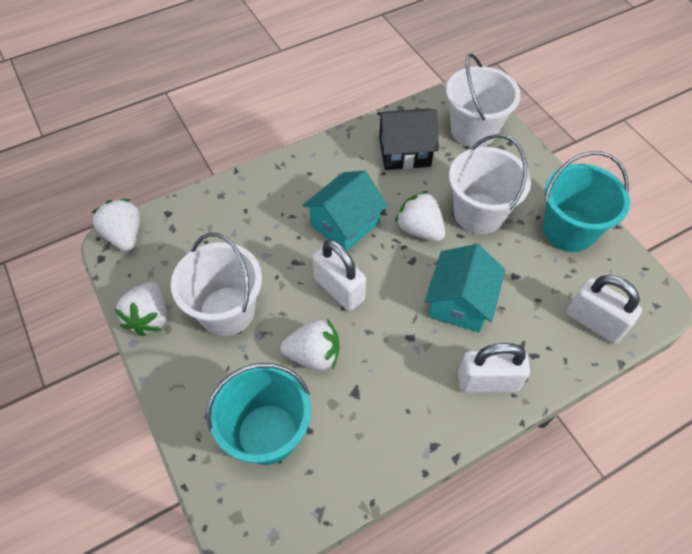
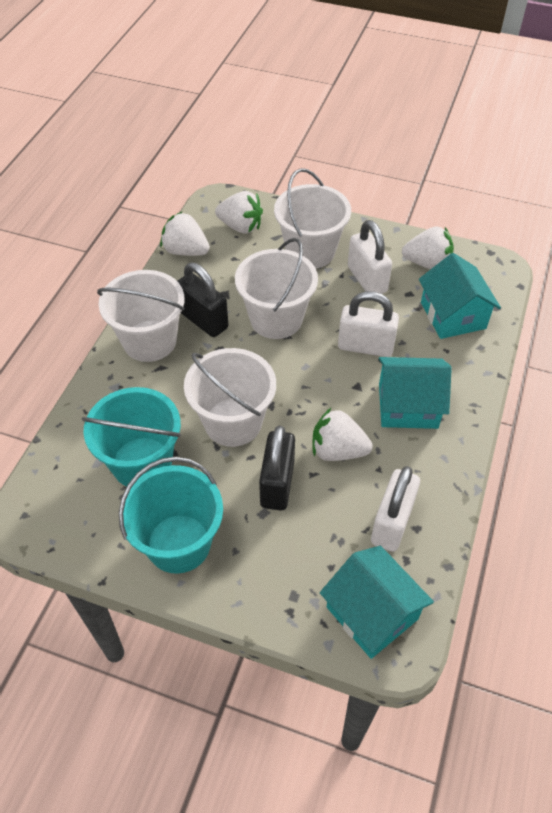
black house: [377,109,439,170] = 1 -> none = 0
black padlock: none = 0 -> [177,263,228,337] [259,426,295,510] = 2
turquoise house: [303,170,388,251] [425,244,505,333] = 2 -> [320,546,434,659] [379,357,452,429] [419,253,501,339] = 3
white bucket: [171,233,262,336] [446,54,521,148] [449,134,531,234] = 3 -> [97,270,184,362] [184,348,276,447] [235,238,318,339] [274,168,351,268] = 4

